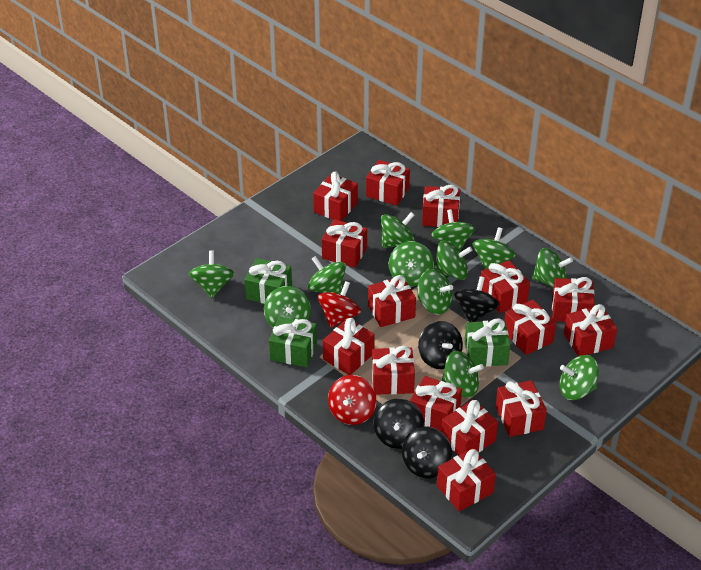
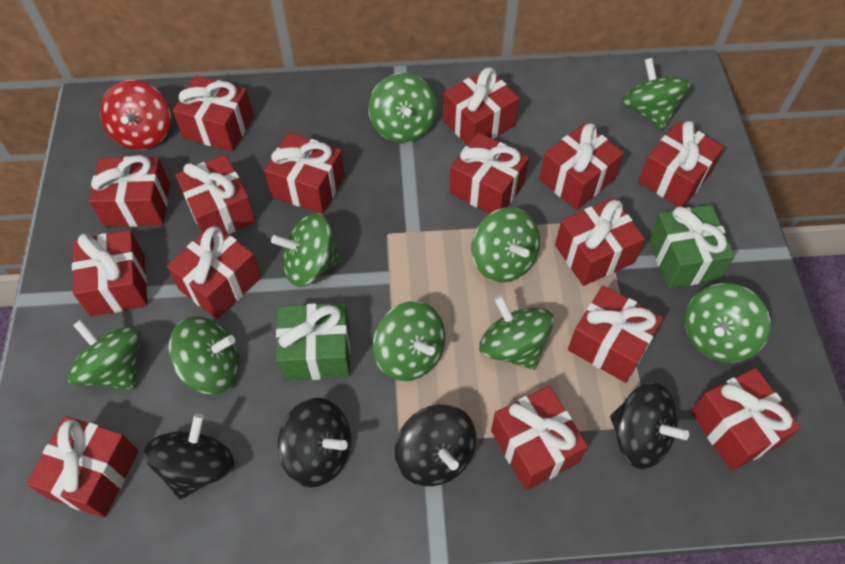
green gift: [244,258,292,304] [269,316,317,367] [465,318,510,367] = 3 -> [276,303,351,381] [648,205,735,289] = 2
green spinning top: [189,251,234,298] [264,286,310,328] [308,256,346,294] [381,212,415,248] [389,241,434,286] [417,269,453,315] [431,209,475,250] [434,241,472,280] [442,351,484,398] [473,227,515,269] [532,248,573,288] [559,355,599,400] = 12 -> [68,320,141,390] [168,317,240,394] [271,213,341,287] [368,73,436,143] [373,301,445,382] [472,207,540,283] [479,295,554,370] [622,58,691,129] [685,283,771,363] = 9
red spinning top: [318,281,361,328] [328,375,376,425] = 2 -> [100,80,171,150] = 1

